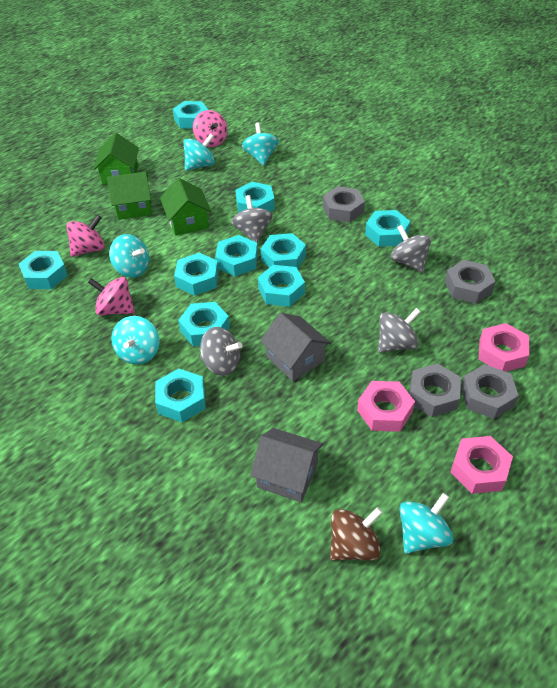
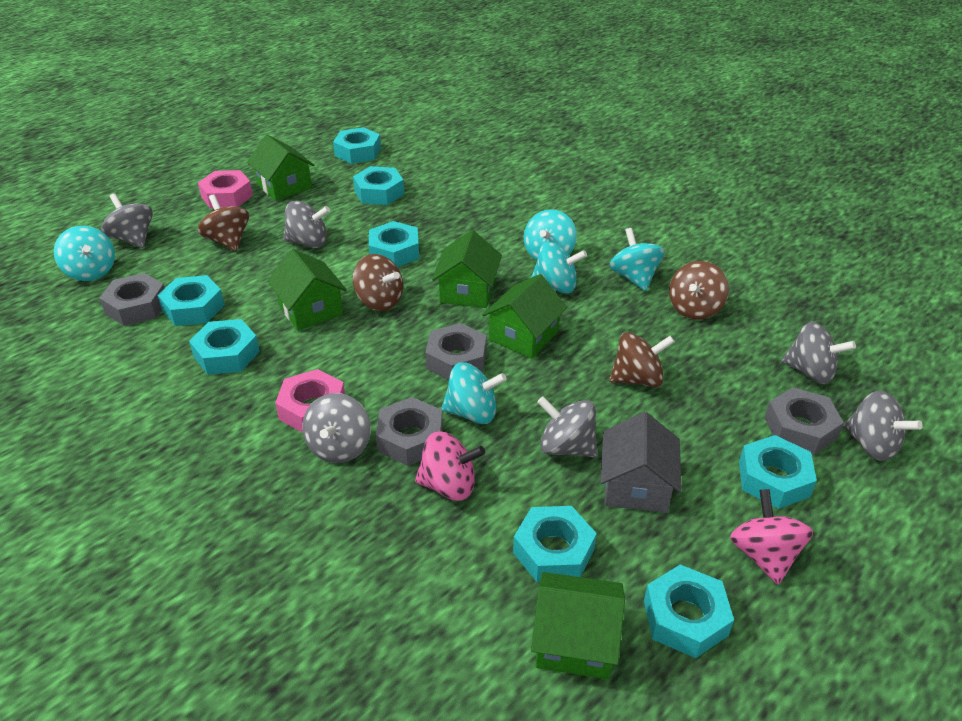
brown spinning top: [330,507,383,561] = 1 -> [198,194,249,251] [353,254,403,311] [609,332,675,387] [669,261,729,320] = 4
green house: [94,133,139,185] [107,172,152,220] [160,178,211,236] = 3 -> [247,135,314,201] [267,249,347,331] [432,230,502,308] [482,274,567,359] [531,572,625,679] = 5
grey house: [250,428,323,502] [260,313,331,381] = 2 -> [600,412,682,513] = 1
grey spinning top: [200,327,243,376] [231,195,273,243] [378,308,420,353] [391,225,431,272] = 4 -> [101,193,153,248] [283,200,330,248] [302,393,371,463] [537,396,598,458] [782,322,856,384] [843,390,923,461] = 6
pink nut: [357,381,415,432] [450,436,513,494] [479,323,529,372] = 3 -> [198,170,253,209] [275,369,345,433] = 2
pink spinning top: [66,215,104,257] [88,277,135,316] [193,110,228,147] = 3 -> [415,431,485,501] [730,489,813,585] = 2
turquoise nut: [19,251,68,289] [155,369,206,422] [173,101,208,129] [174,253,219,296] [178,302,230,346] [215,235,258,276] [235,182,275,212] [258,265,305,307] [260,233,306,269] [365,210,410,247] = 10 -> [157,275,225,326] [189,319,260,375] [333,127,381,164] [353,166,404,205] [369,221,419,267] [513,506,597,582] [644,565,734,658] [739,435,817,509] = 8

